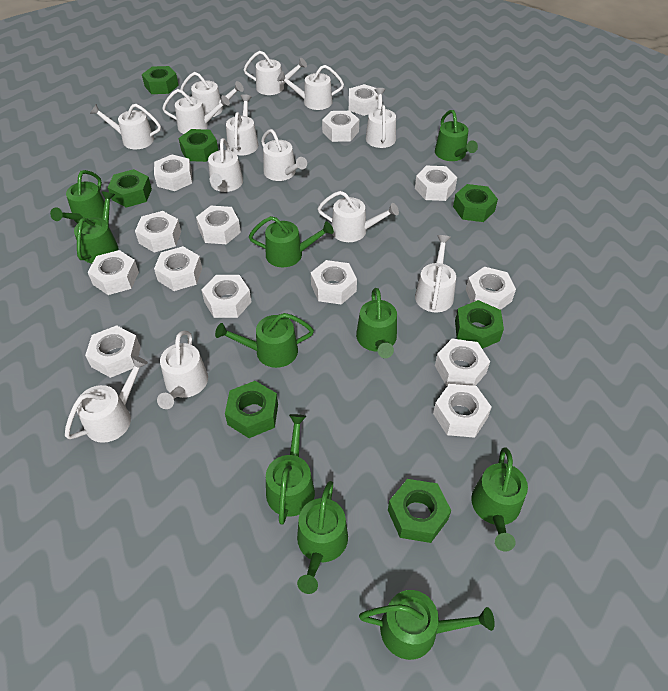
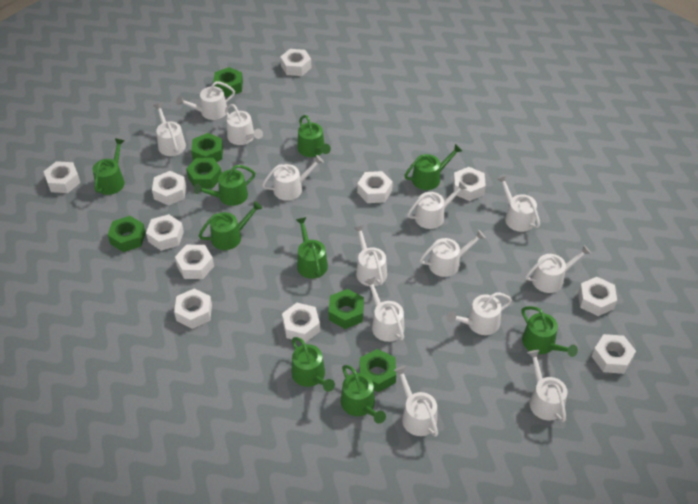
green nut: [107,169,152,208] [142,66,179,94] [179,129,218,162] [225,381,278,438] [388,479,452,543] [453,184,498,222] [455,300,504,349] = 7 -> [108,216,146,252] [186,158,222,189] [191,133,223,162] [213,67,243,97] [329,289,364,329] [360,349,396,392] = 6
green watering can: [50,170,105,223] [74,192,118,263] [215,313,314,368] [249,216,334,267] [266,414,315,525] [297,481,348,594] [356,288,397,358] [359,590,495,660] [435,110,478,161] [471,447,528,552] = 10 -> [92,138,125,195] [194,165,255,206] [199,201,262,250] [291,337,335,392] [296,217,328,279] [297,115,331,157] [341,365,386,424] [404,144,462,190] [522,306,578,357] = 9
white nut: [85,325,141,378] [88,250,139,295] [135,211,181,253] [154,155,192,191] [154,246,202,291] [196,206,241,244] [202,275,251,318] [311,260,357,305] [322,111,359,142] [349,84,378,116] [415,165,457,201] [433,384,492,438] [435,339,490,386] [466,267,516,310] = 14 -> [43,161,80,193] [146,214,184,251] [152,171,186,205] [174,288,212,329] [175,245,214,279] [280,49,311,76] [282,303,320,343] [357,171,393,203] [453,167,486,201] [578,277,617,316] [592,334,636,374] = 11

